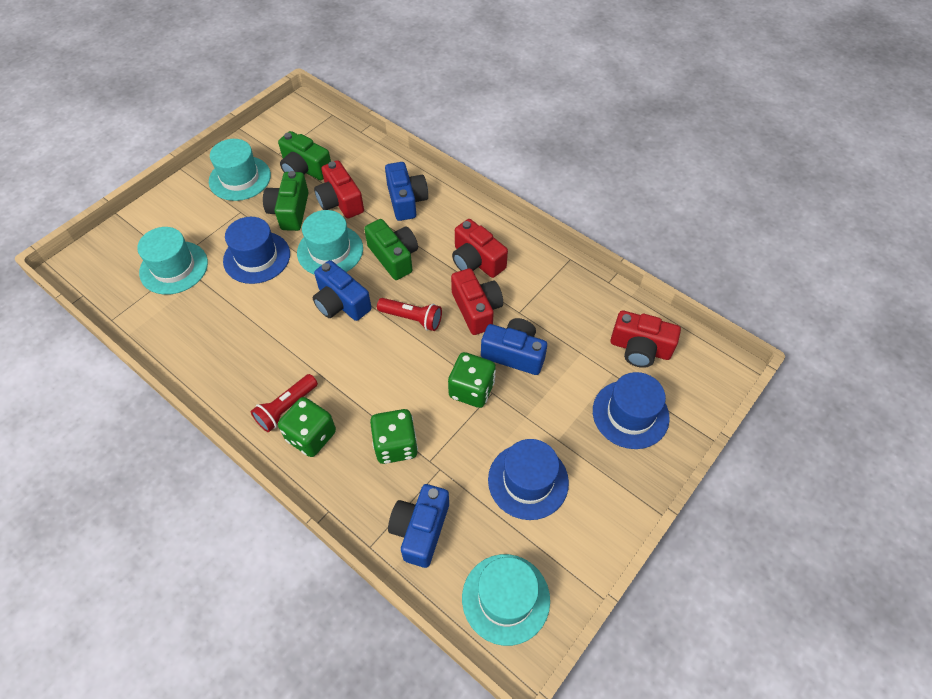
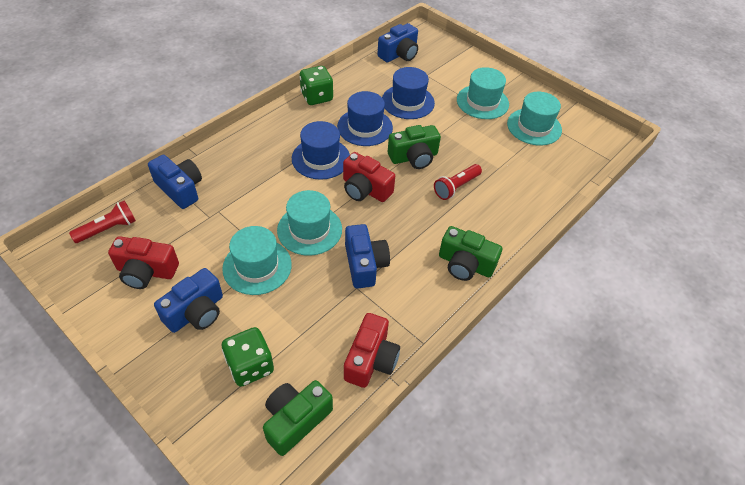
green dice: [278,397,336,457] [370,409,418,464] [448,352,496,408] = 3 -> [222,327,274,387] [300,66,333,105] = 2
red camera: [314,160,364,218] [451,268,503,335] [452,219,508,278] [610,310,681,368] = 4 -> [108,236,179,289] [343,152,395,202] [344,313,400,388] = 3

